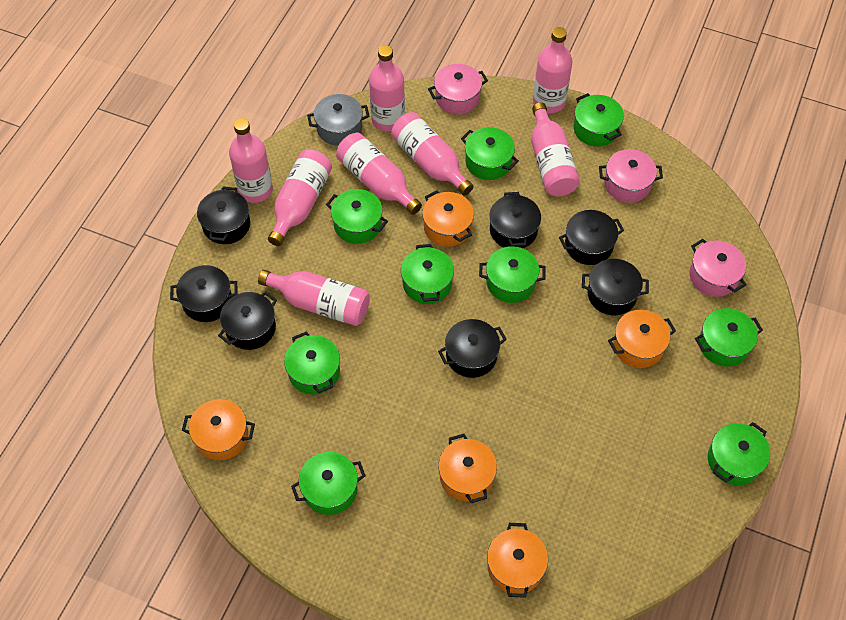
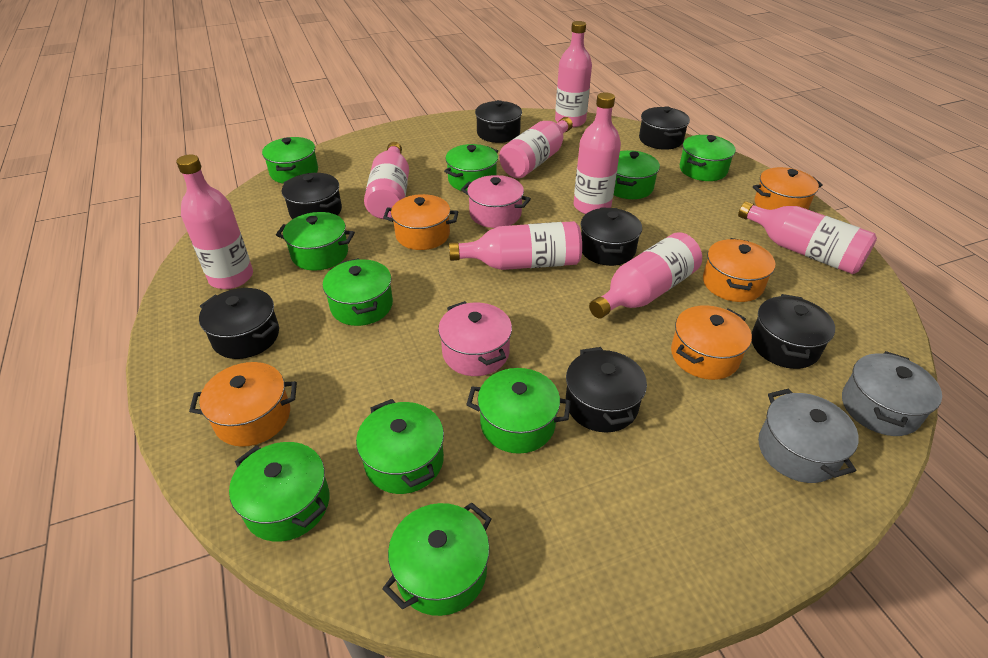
green pot: [284,331,340,394] [291,452,366,515] [326,189,388,244] [401,244,454,304] [461,127,519,180] [479,246,546,303] [573,93,624,147] [695,308,763,367] [708,422,770,485] = 9 -> [229,442,329,542] [262,137,318,184] [276,212,355,271] [323,258,393,326] [356,399,444,494] [382,502,492,616] [444,144,498,191] [466,368,571,454] [614,150,660,199] [680,135,736,181] = 10
grey pot: [307,94,369,146] = 1 -> [758,389,859,483] [842,351,942,436] = 2
pink pot: [428,64,488,114] [599,149,663,203] [690,239,747,297] = 3 -> [438,301,512,376] [461,175,531,228] = 2

